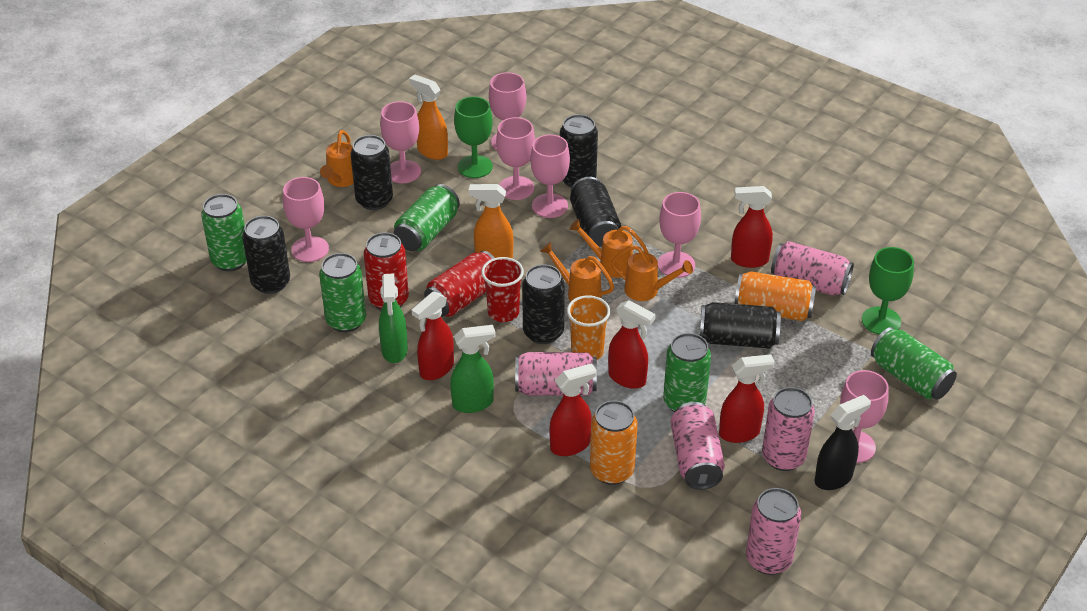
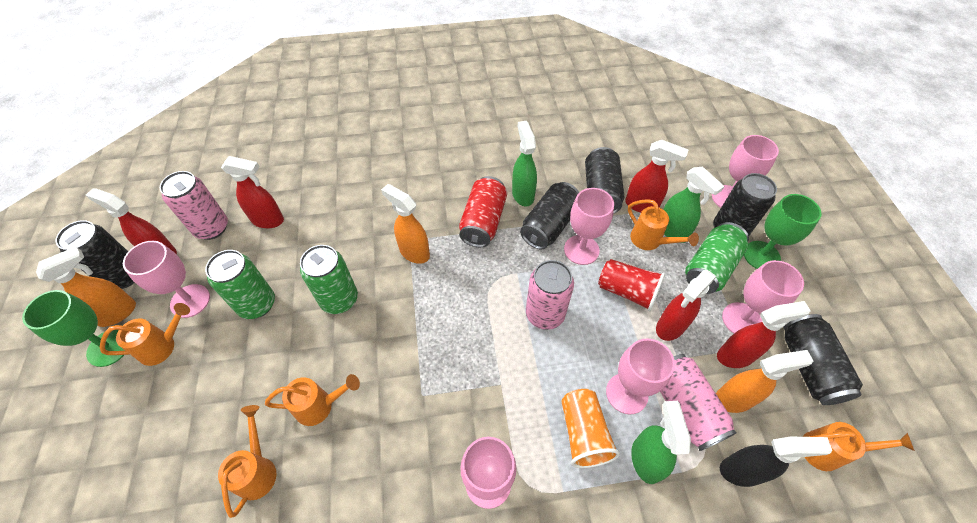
black can: [242,216,290,294] [350,135,393,210] [522,264,565,344] [560,114,598,187] [570,177,621,247] [699,302,781,349] = 6 -> [55,220,135,289] [520,182,579,249] [585,147,624,214] [713,173,777,236] [783,314,863,405] = 5
green can: [201,194,246,271] [319,253,366,332] [394,184,460,251] [663,333,711,412] [871,327,957,400] = 5 -> [205,250,275,319] [300,245,358,314] [685,222,749,294] = 3
green spray bottle: [379,273,408,363] [450,325,496,413] = 2 -> [512,121,537,206] [631,401,691,484] [663,167,724,243] = 3
orange can: [590,401,638,485] [734,271,816,321] = 2 -> none = 0
orange spray bottle: [409,74,448,160] [469,184,513,259] = 2 -> [36,247,136,327] [381,184,430,264] [716,350,813,413] = 3
orange watering can: [320,130,354,187] [540,242,614,302] [569,219,649,278] [611,245,693,301] = 4 -> [100,303,190,366] [218,405,276,518] [265,374,360,426] [628,199,699,250] [803,422,915,471] = 5
pink can: [515,352,597,396] [670,402,725,490] [746,488,801,575] [762,387,815,471] [771,241,854,295] = 5 -> [160,171,228,240] [526,260,574,330] [660,354,736,451] = 3
pink goblet: [283,177,329,262] [380,101,421,183] [489,72,526,150] [496,117,535,200] [530,134,570,218] [658,192,701,278] [840,370,889,463] = 7 -> [123,241,210,318] [460,437,516,509] [564,188,614,265] [606,339,675,414] [712,135,779,208] [722,260,804,333] = 6
red can: [364,232,409,310] [424,251,495,317] = 2 -> [459,176,507,247] = 1

